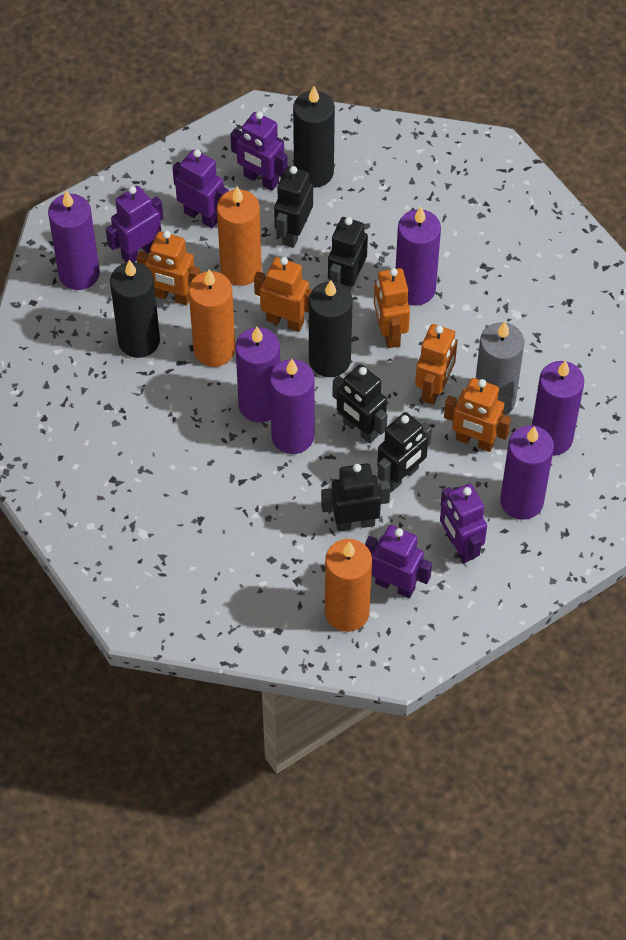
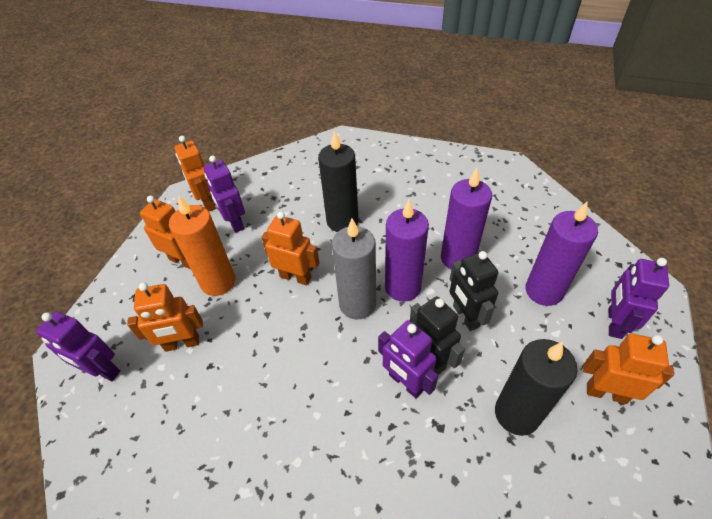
black candle: [110,260,160,358] [293,86,335,188] [309,280,353,377] = 3 -> [318,131,358,232] [495,339,578,436] = 2
black robot: [274,166,313,248] [321,463,390,531] [328,217,368,291] [332,364,388,443] [377,412,432,491] = 5 -> [410,296,465,375] [449,251,499,331] = 2
orange candle: [188,270,235,367] [217,186,262,286] [325,539,372,632] = 3 -> [169,196,236,296] = 1
purple candle: [48,190,100,290] [236,327,280,423] [270,359,315,454] [396,207,441,306] [500,425,554,520] [532,360,584,456] = 6 -> [385,200,429,302] [441,168,492,269] [525,202,598,306] = 3
purple robot: [106,186,163,263] [172,149,229,228] [230,111,288,191] [365,525,432,598] [440,483,487,563] = 5 -> [36,311,120,381] [203,155,245,233] [378,320,438,398] [608,258,669,339] = 4

